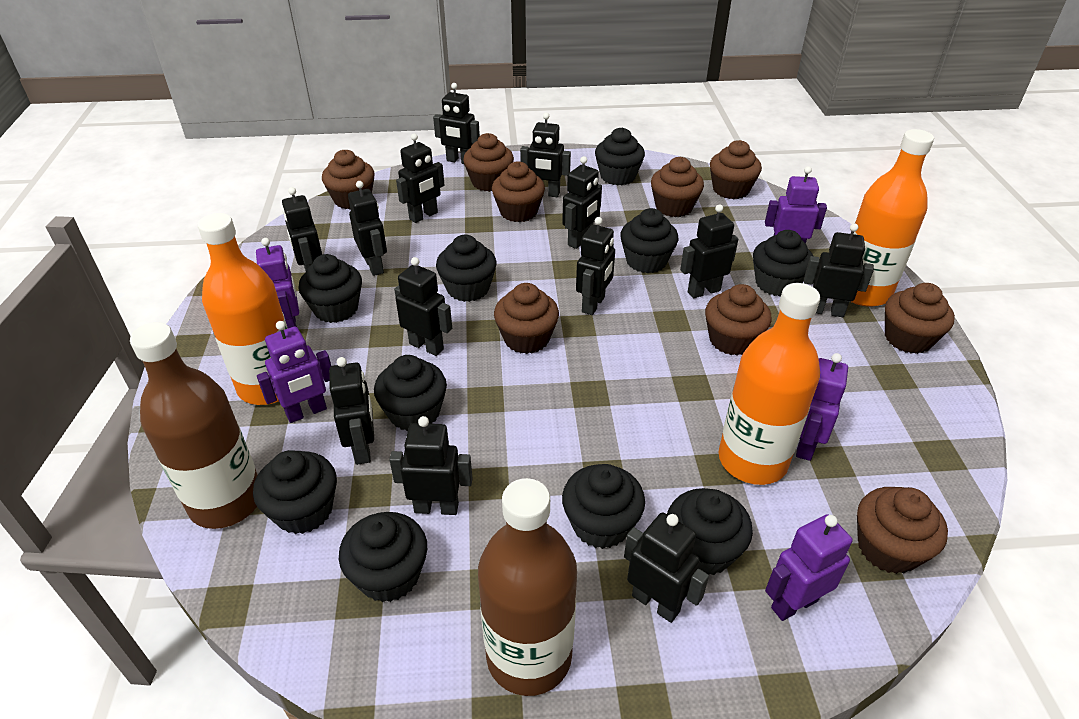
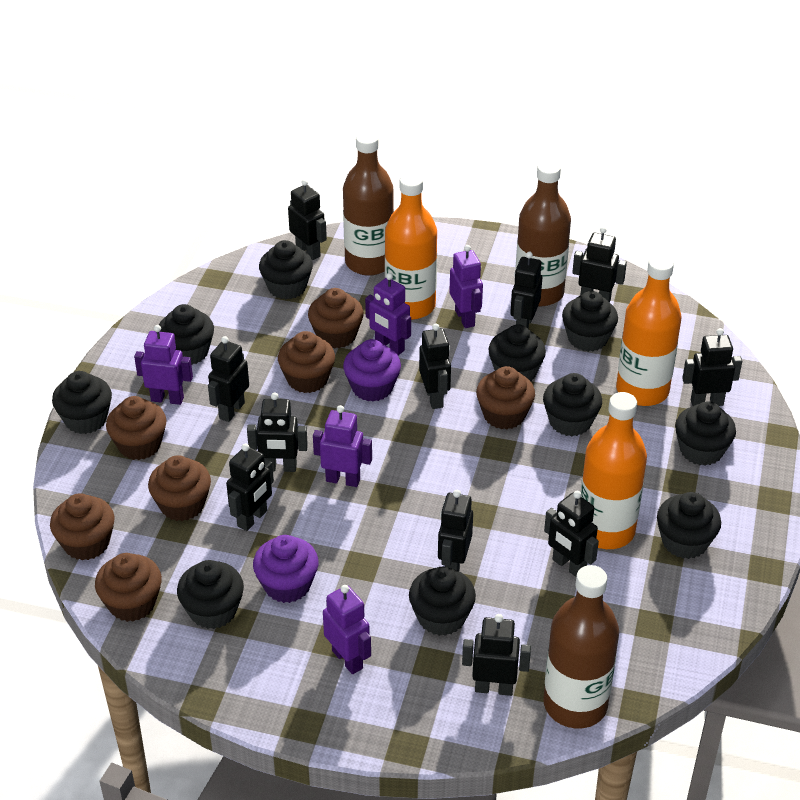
black robot: [282,187,322,271] [329,357,374,465] [348,181,387,276] [389,416,472,515] [394,257,452,356] [396,134,445,223] [433,83,480,164] [520,113,571,197] [562,156,602,249] [576,217,615,315] [624,512,709,623] [680,204,738,298] [804,223,874,317] = 13 -> [208,336,249,422] [226,443,274,531] [247,392,308,472] [288,179,327,260] [419,324,451,409] [438,490,473,571] [462,614,531,696] [510,252,542,329] [544,491,599,577] [572,227,627,303] [682,328,742,406] = 11
brown bottle: [130,322,258,529] [478,478,577,696] = 2 -> [343,131,394,276] [515,160,571,306] [543,565,619,728] = 3
brown cupcake: [322,150,375,209] [463,133,514,192] [492,161,545,222] [494,283,559,354] [651,157,704,217] [705,284,772,356] [710,140,762,199] [857,487,948,574] [885,283,955,354] = 9 -> [50,493,115,560] [95,553,162,622] [106,396,167,460] [148,455,211,521] [278,331,335,393] [308,288,364,349] [476,366,535,430] = 7
purple cupcake: none = 0 -> [253,535,319,603] [343,339,401,402] = 2

